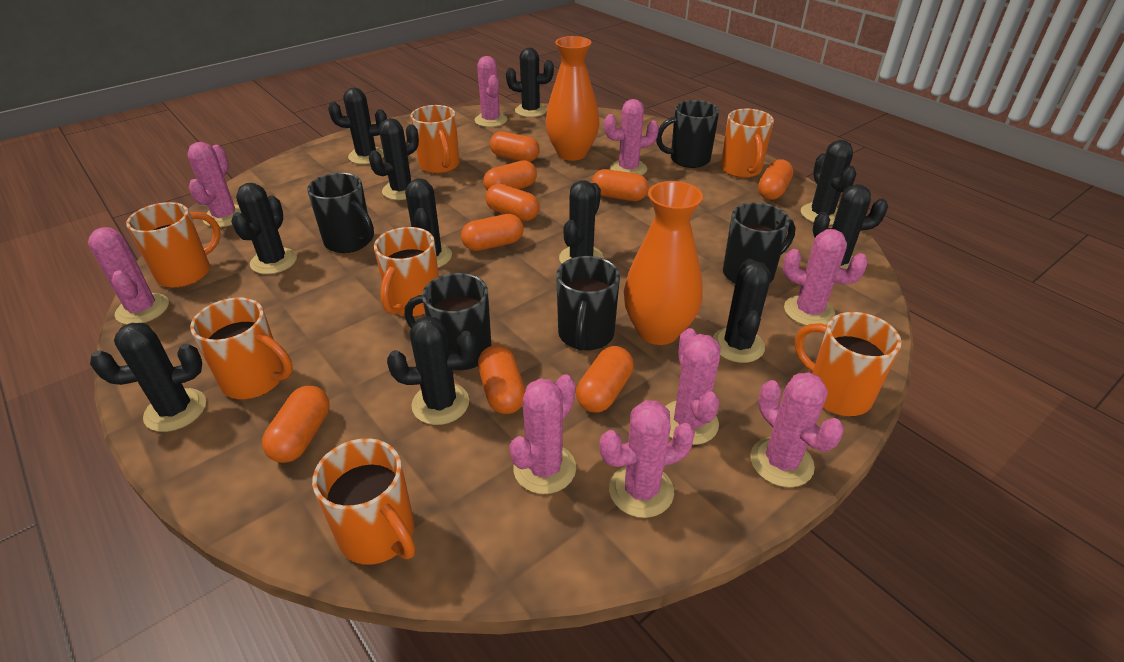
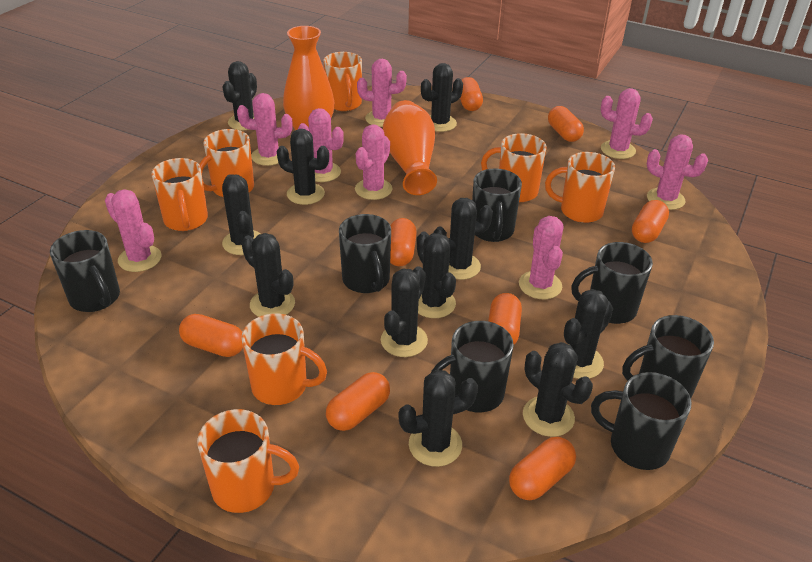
black mug: [307,173,374,253] [404,273,492,370] [556,256,620,351] [656,100,719,168] [723,202,795,284] = 5 -> [50,230,120,312] [339,214,391,293] [431,321,514,412] [472,168,522,242] [571,242,653,324] [591,372,691,470] [622,315,714,398] = 7
orange capsule: [262,386,330,463] [461,214,524,251] [478,345,526,414] [483,160,537,190] [485,184,540,221] [490,132,540,162] [576,346,634,413] [592,169,649,201] [758,159,793,200] = 9 -> [179,314,243,357] [326,372,390,431] [390,218,417,266] [460,77,483,111] [488,293,522,345] [509,437,576,500] [548,106,584,142] [632,200,669,243] = 8
pink cactus: [88,227,169,325] [187,142,242,227] [475,56,507,127] [509,374,576,494] [599,400,695,518] [604,99,659,175] [665,328,720,445] [750,372,844,488] [783,229,868,326] = 9 -> [105,189,161,272] [237,93,293,166] [298,108,344,182] [355,124,393,200] [357,59,407,127] [519,216,563,299] [601,88,653,159] [647,134,708,210] = 8

